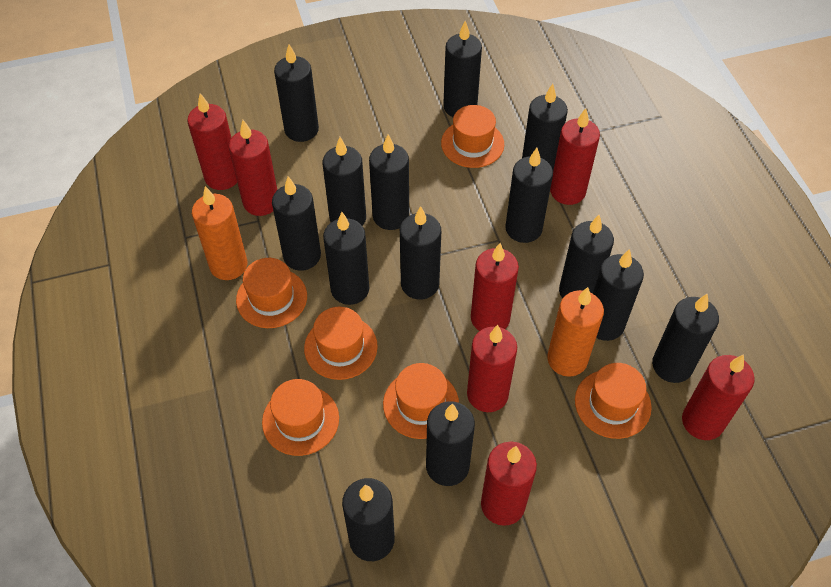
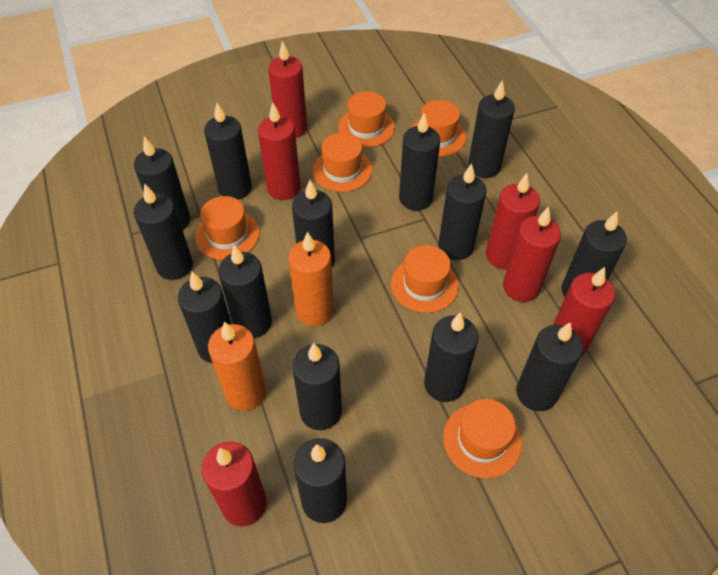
red candle: [187,93,237,190] [229,120,277,216] [467,325,517,412] [471,243,519,331] [481,441,537,526] [550,108,600,205] [682,354,755,440] = 7 -> [202,442,267,527] [258,102,301,200] [268,40,307,138] [486,173,540,270] [503,207,561,302] [553,267,615,356] = 6

